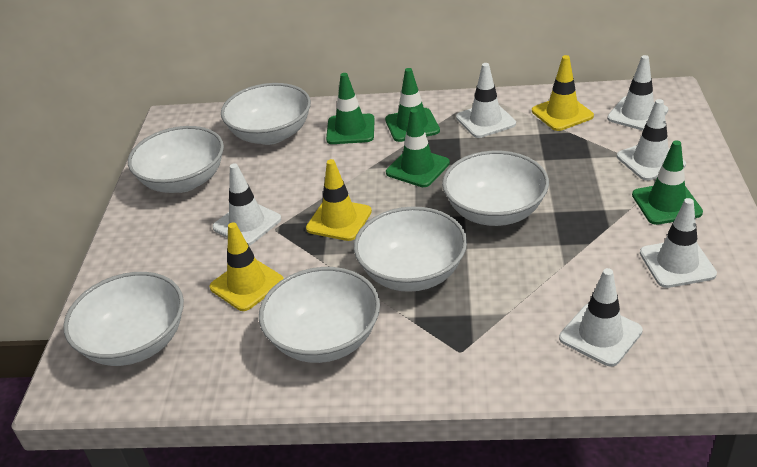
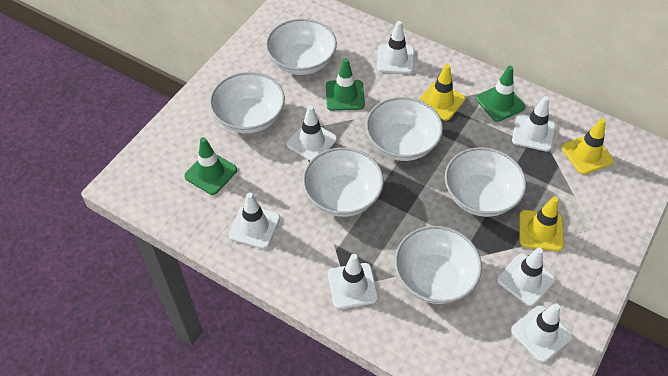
green traffic cone: [326,73,375,144] [385,68,440,142] [386,109,450,187] [632,140,703,225] = 4 -> [184,137,237,195] [326,58,365,111] [476,66,525,122] = 3
white traffic cone: [212,163,281,245] [456,63,516,138] [559,268,643,366] [607,55,668,131] [617,99,686,181] [640,198,717,288] = 6 -> [229,192,280,249] [286,105,337,161] [328,254,378,309] [377,21,414,74] [497,247,555,306] [511,303,572,362] [512,96,556,151] = 7

